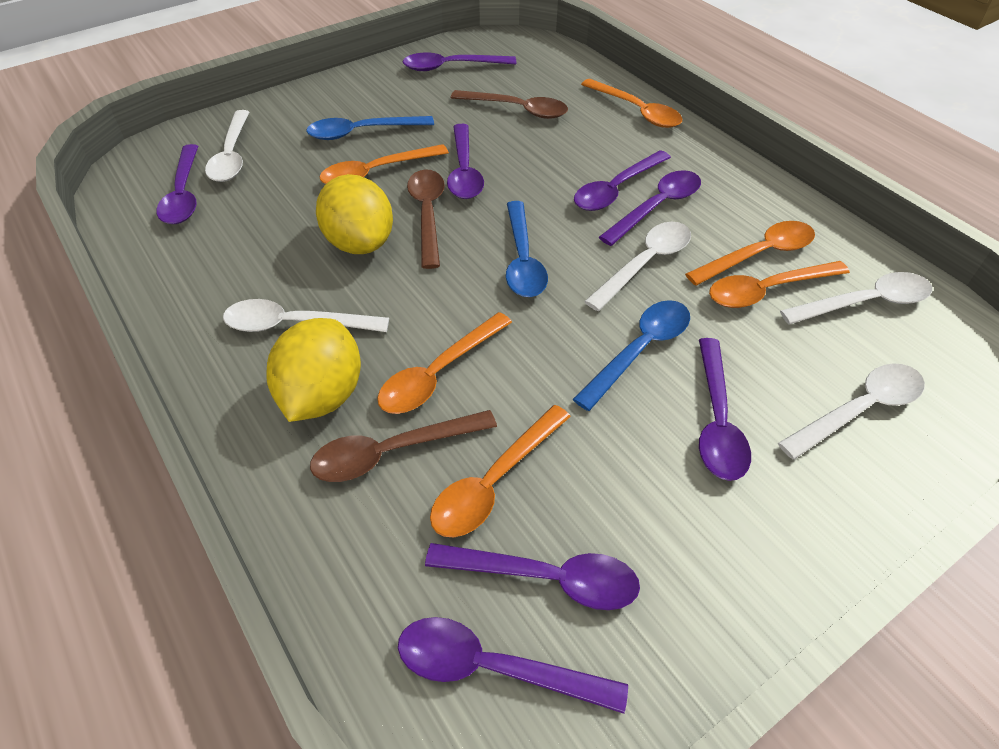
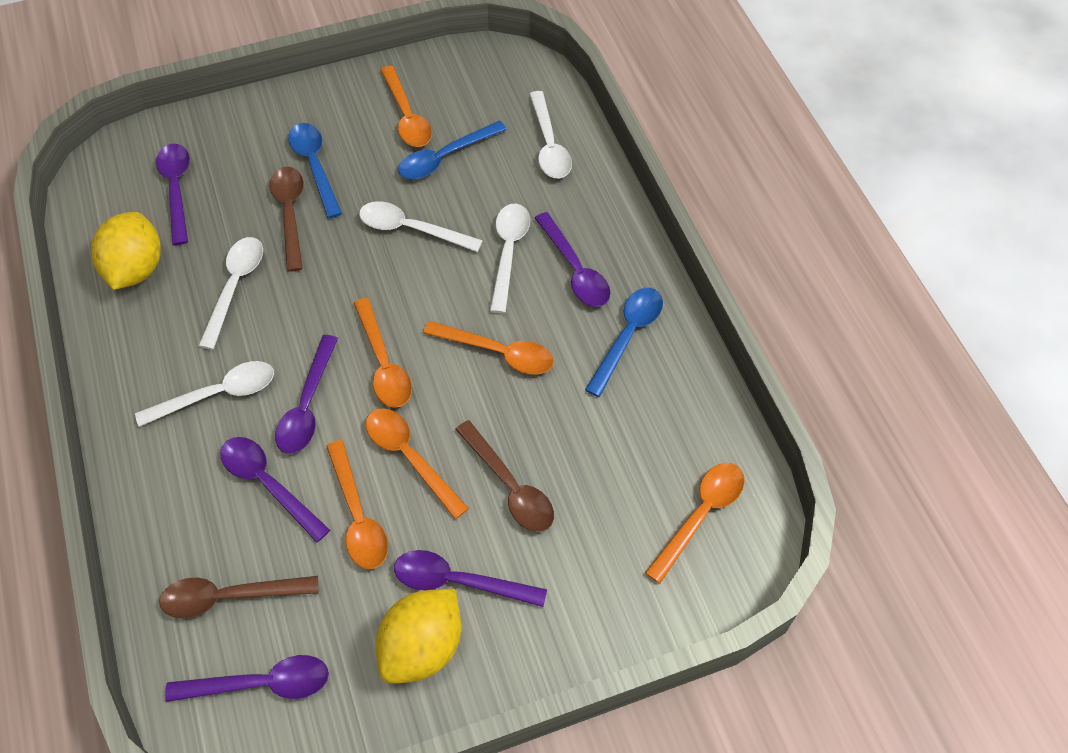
purple spoon: [157,144,198,224] [398,617,628,714] [403,53,516,71] [425,543,640,610] [447,124,484,199] [574,150,671,211] [599,170,701,246] [699,338,751,481] = 8 -> [156,144,190,245] [165,655,329,702] [220,437,330,542] [275,335,338,454] [394,550,547,607] [535,212,611,307] = 6

